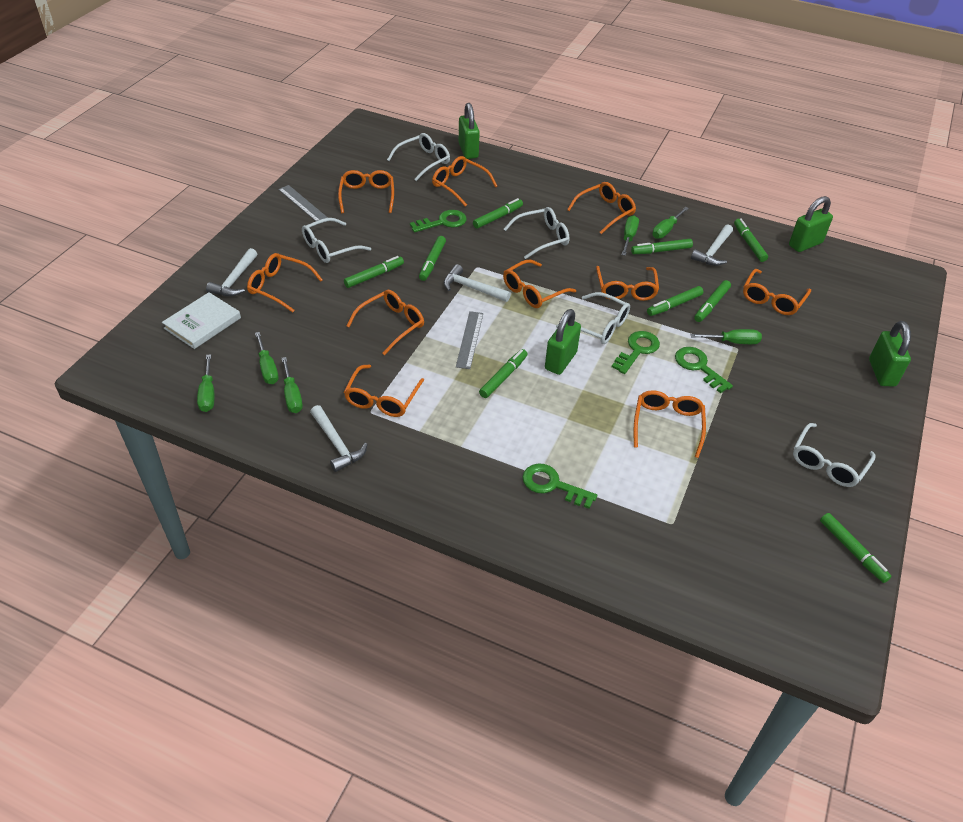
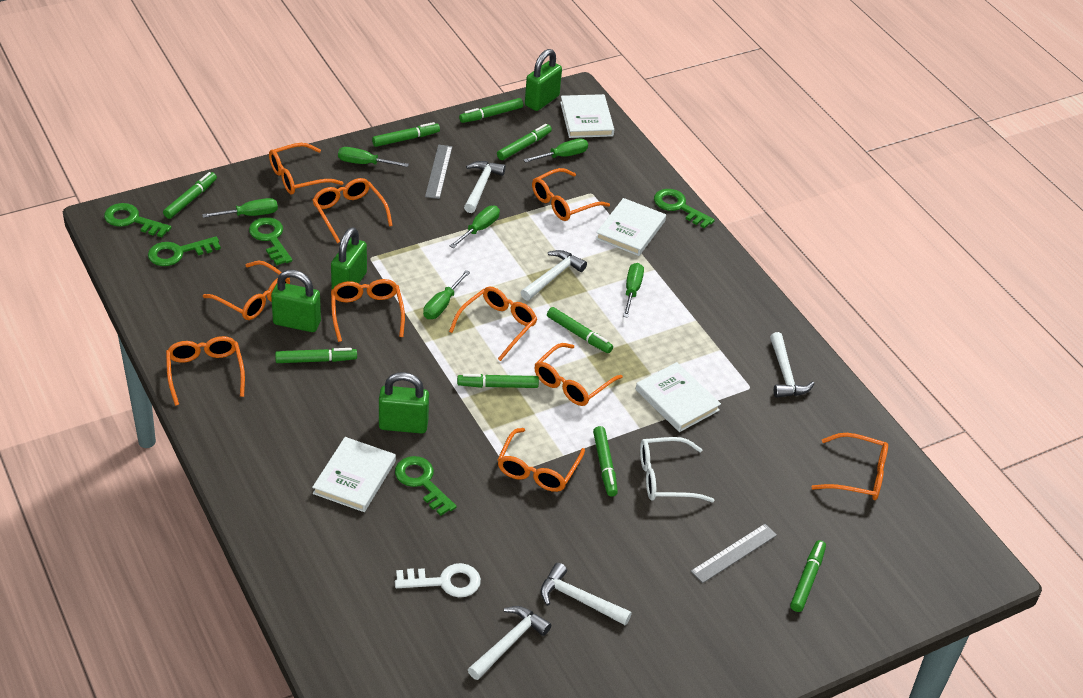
green key: [410,210,467,233] [522,464,597,509] [612,331,660,374] [675,347,733,393] = 4 -> [104,203,172,237] [148,236,221,266] [249,217,292,266] [395,456,457,516] [654,189,715,229] = 5
white book: [162,292,241,349] = 1 -> [312,437,396,512] [560,94,614,138] [596,198,666,256] [636,362,721,432] = 4
white glasses: [302,218,371,263] [387,133,450,181] [504,207,570,259] [556,292,630,344] [793,423,876,487] = 5 -> [640,437,715,502] = 1
white hammer: [206,248,257,296] [310,405,368,472] [444,264,511,302] [691,224,733,266] = 4 -> [464,161,506,213] [468,606,551,680] [520,250,587,301] [541,563,632,625] [770,332,815,398] = 5
white key: none = 0 -> [395,563,481,597] = 1

